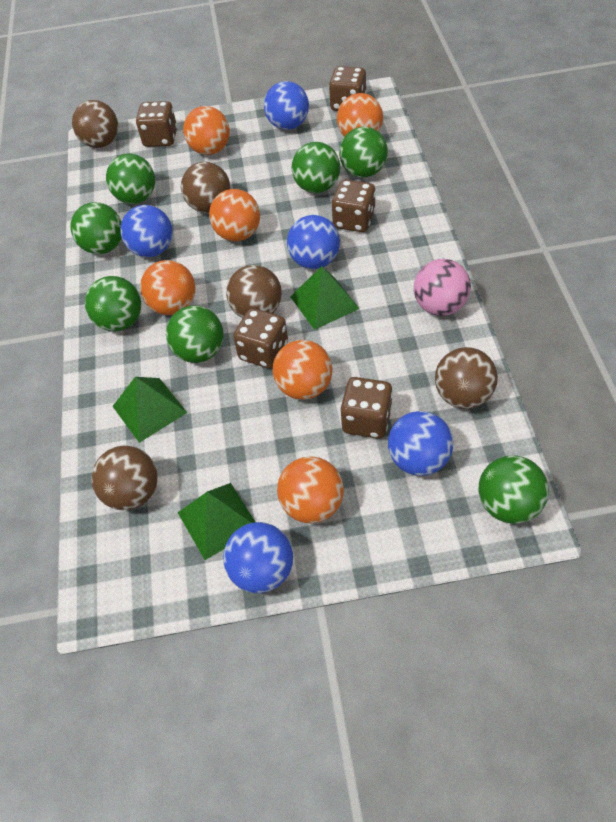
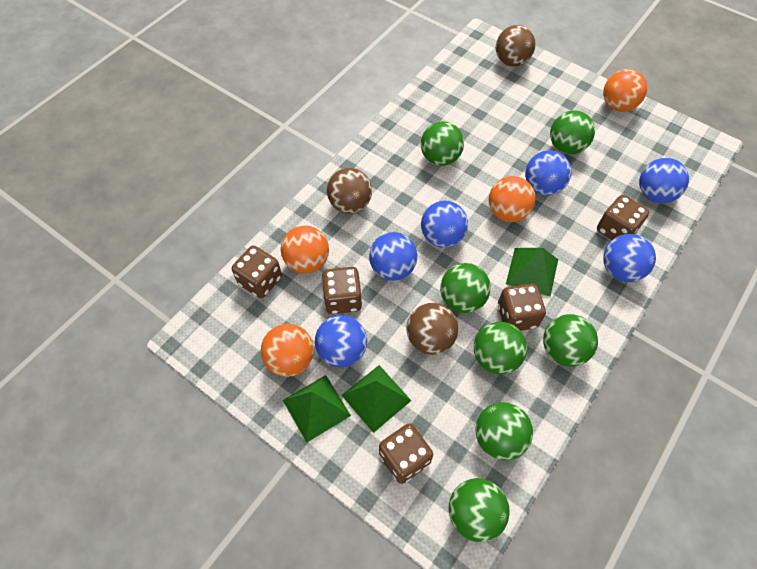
blue ball: [120,205,173,257] [223,522,293,593] [264,81,309,130] [287,215,340,269] [388,411,453,476] = 5 -> [315,315,367,368] [369,232,417,281] [421,201,468,248] [525,150,572,196] [603,234,656,282] [639,158,689,203] = 6
brown ball: [72,100,118,148] [91,446,158,510] [181,162,230,213] [226,265,282,318] [435,347,498,409] = 5 -> [327,168,372,214] [406,303,458,355] [496,25,535,67] = 3
orange ball: [140,260,196,315] [183,106,230,155] [209,189,260,241] [273,340,333,400] [277,457,344,523] [337,93,383,137] = 6 -> [261,324,314,377] [281,225,329,274] [489,176,536,222] [603,69,647,112] = 4
pink ball: [414,259,471,316] = 1 -> none = 0

